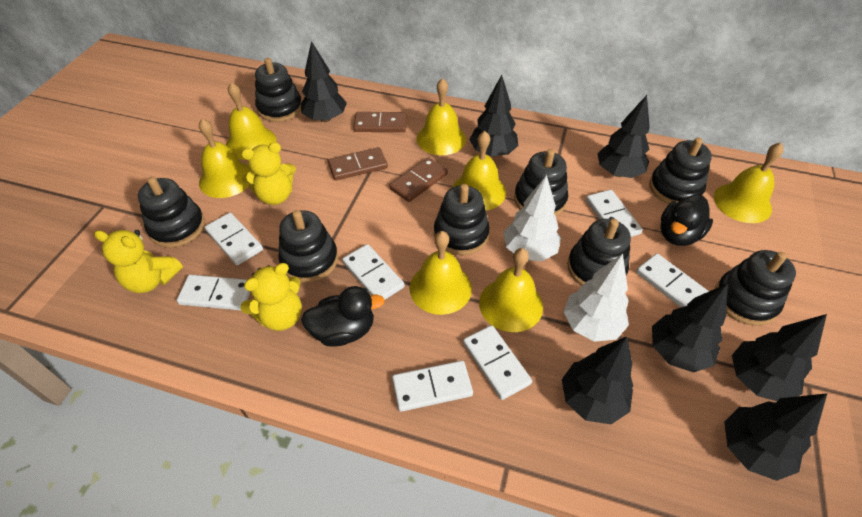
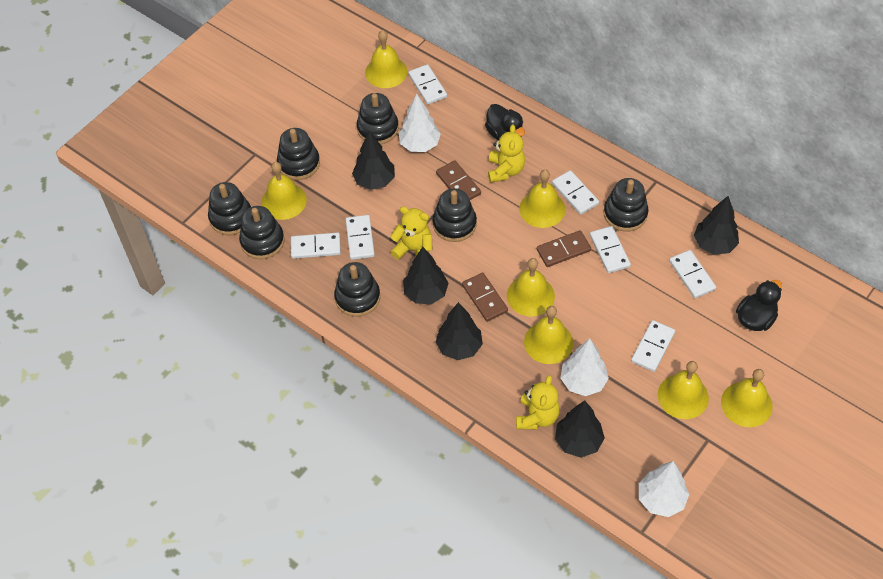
black stacking toy: [138,176,205,248] [255,58,302,122] [278,210,338,283] [434,184,490,255] [514,149,568,216] [567,219,631,286] [649,138,712,204] [715,250,796,326] = 8 -> [208,182,251,235] [239,206,284,259] [277,128,320,180] [334,262,380,317] [357,93,399,144] [433,188,477,242] [603,178,648,232] = 7
black tree: [301,41,347,122] [469,75,518,157] [562,337,633,424] [597,95,650,178] [652,283,728,373] [724,393,827,481] [732,314,827,401] = 7 -> [352,131,395,190] [403,247,449,304] [436,302,483,360] [555,401,605,458] [694,196,739,255] = 5
white tree: [504,175,561,262] [564,254,629,342] = 2 -> [399,94,441,152] [560,338,609,396] [639,461,689,517] = 3

